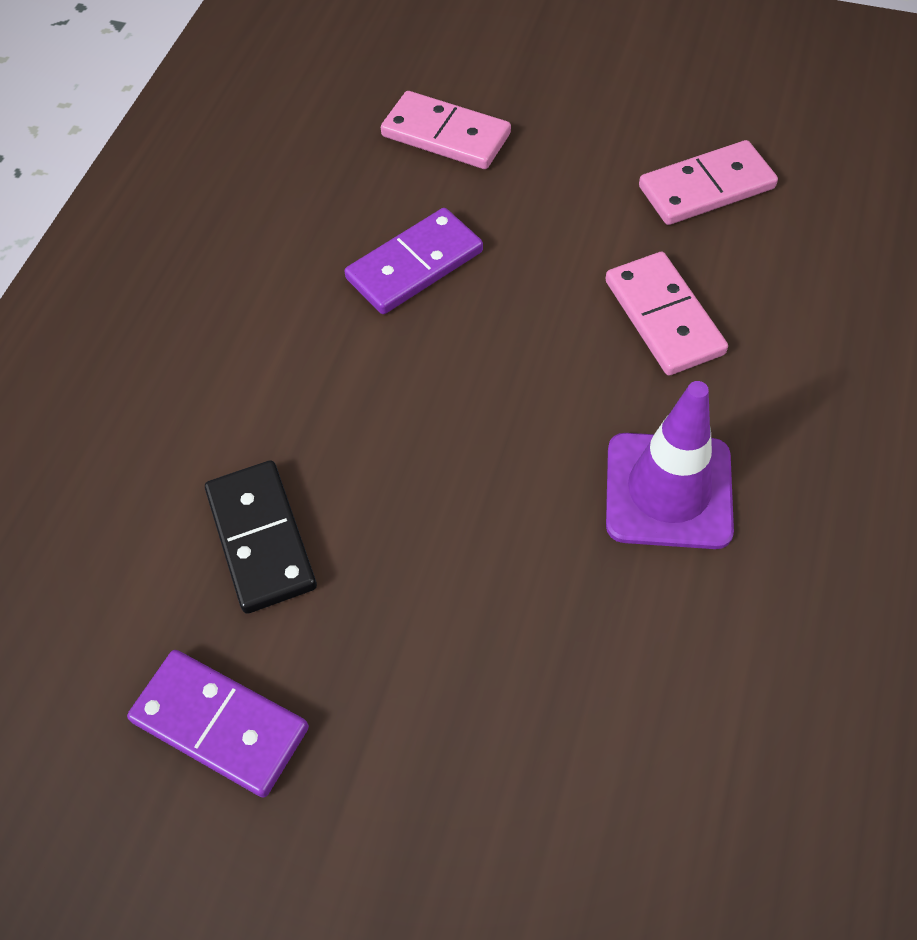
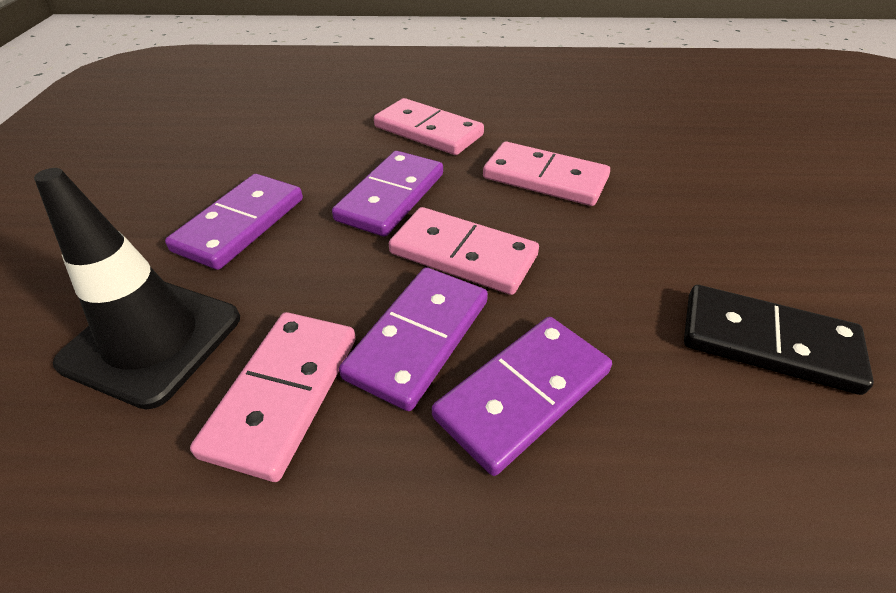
black traffic cone: none = 0 -> [34,168,240,410] = 1
pink domino: [381,91,511,169] [605,252,728,375] [639,140,778,225] = 3 -> [190,312,356,482] [374,98,484,155] [389,207,539,295] [483,142,610,206] = 4
purple domino: [127,650,309,797] [344,208,483,314] = 2 -> [165,174,303,270] [332,151,443,237] [339,267,488,411] [432,317,612,476] = 4
purple traffic cone: [606,381,734,549] = 1 -> none = 0

